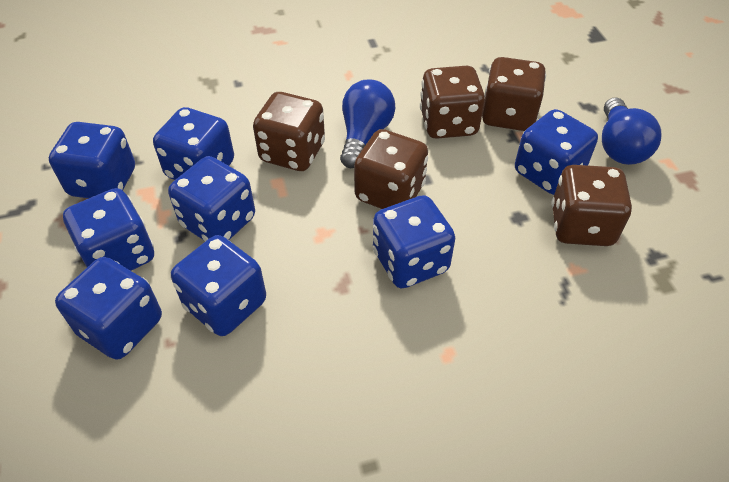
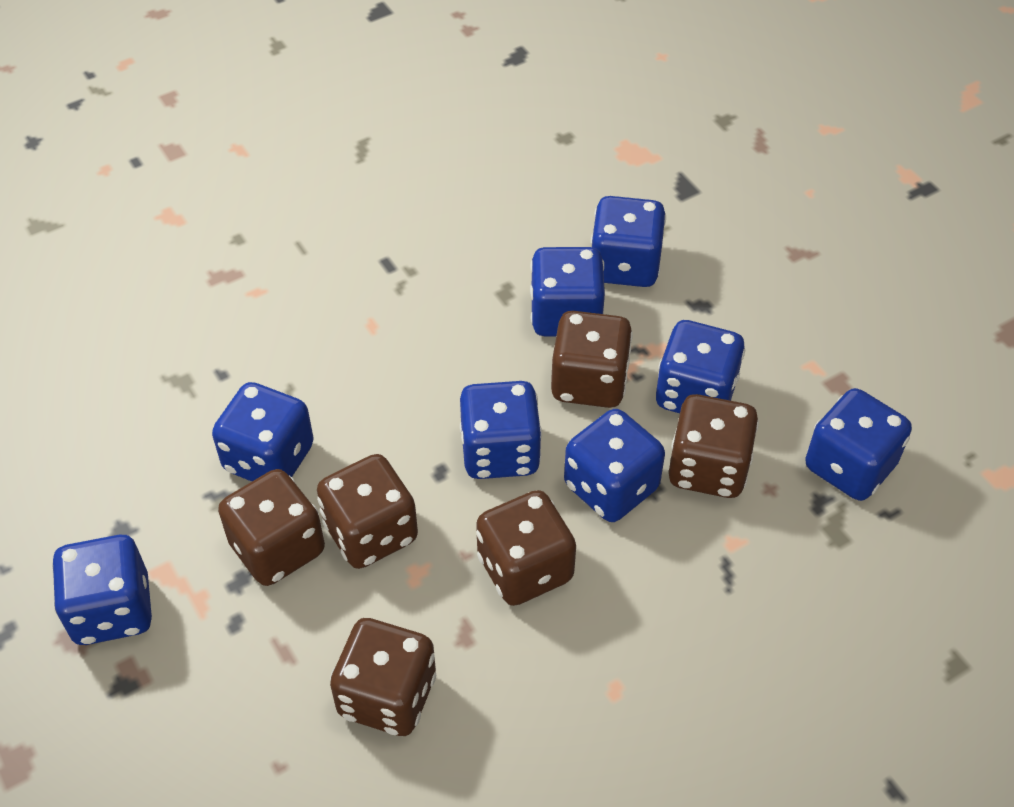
blue light bulb: [340,80,395,168] [602,97,662,165] = 2 -> none = 0
brown dice: [253,92,325,171] [354,129,428,209] [420,66,485,139] [482,57,546,131] [551,165,632,246] = 5 -> [218,469,325,586] [317,454,418,569] [330,618,436,736] [476,490,576,606] [551,311,633,408] [669,394,759,498] = 6

